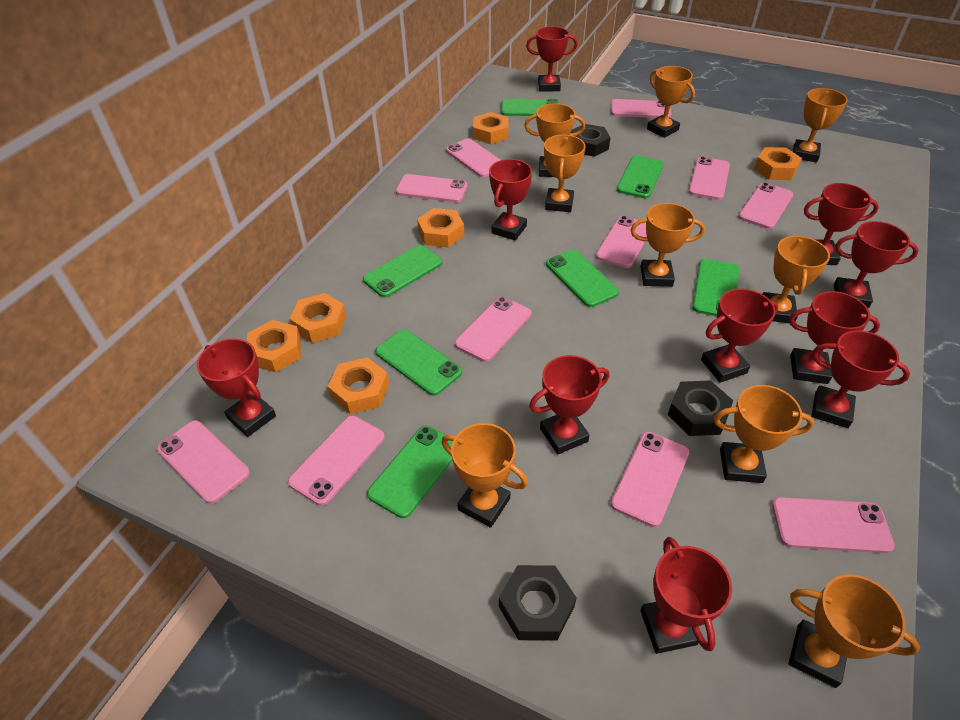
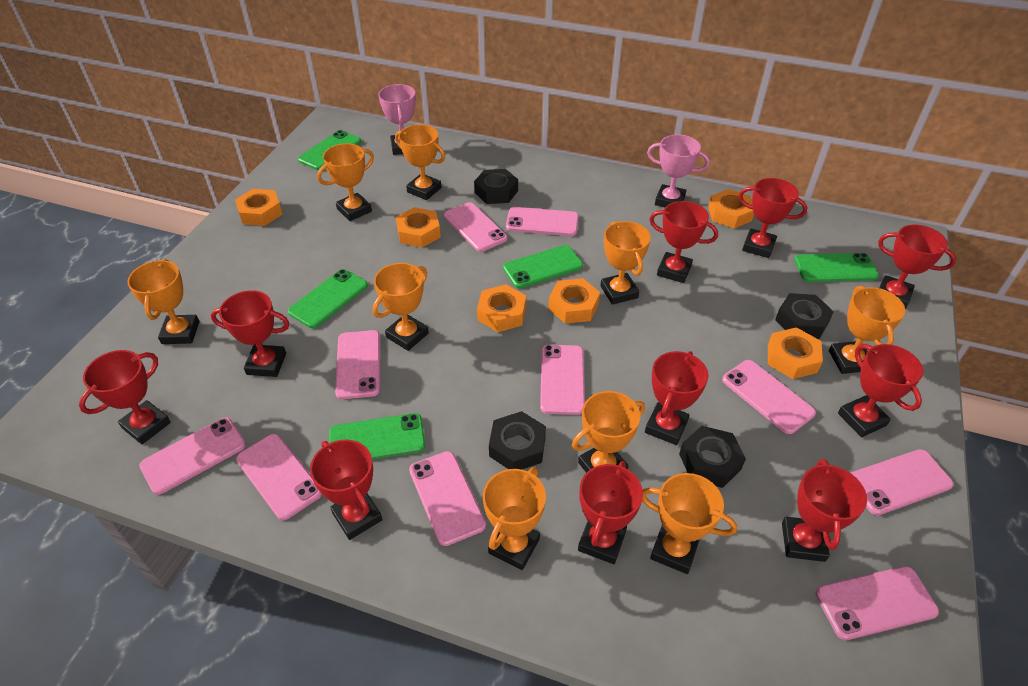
black nut: [499,565,577,641] [571,124,611,157] [668,380,733,436] = 3 -> [474,169,518,204] [489,411,546,470] [679,426,746,488] [775,293,834,339] = 4
green phone: [363,245,442,297] [367,426,453,518] [375,329,462,396] [501,99,560,116] [546,250,619,307] [617,156,664,198] [692,259,739,316] = 7 -> [288,269,368,328] [298,130,361,170] [329,413,425,460] [503,245,583,288] [794,253,879,282] = 5
pink phone: [157,421,250,504] [288,416,385,506] [396,174,467,202] [446,139,500,177] [455,297,531,362] [596,216,647,268] [611,99,671,118] [611,432,689,527] [688,157,730,200] [738,182,793,229] [772,497,895,553] = 11 -> [139,418,246,495] [236,434,322,520] [335,330,380,399] [409,451,486,546] [444,202,507,252] [506,207,579,236] [540,345,585,415] [722,360,816,434] [816,566,939,640] [851,449,954,515] = 10
pink trophy: none = 0 -> [378,84,416,155] [647,134,710,207] = 2

